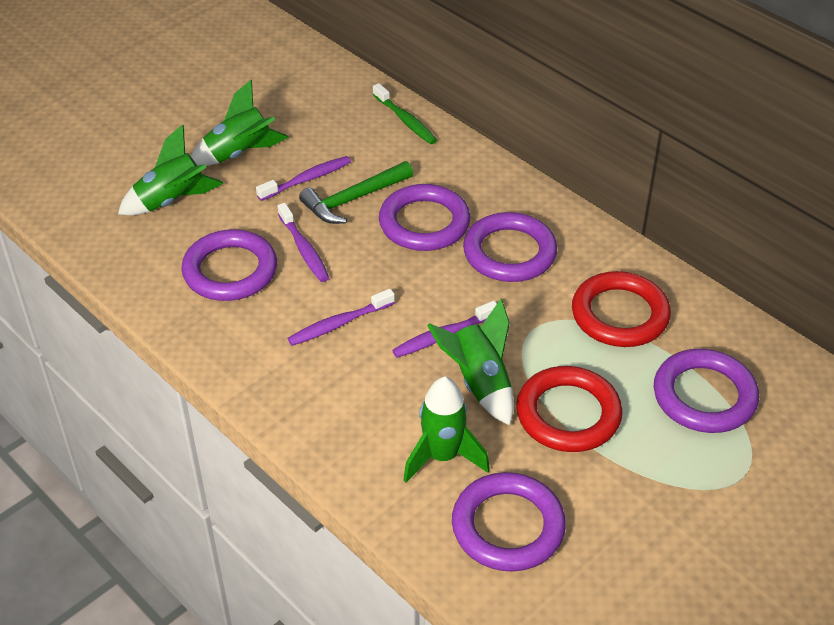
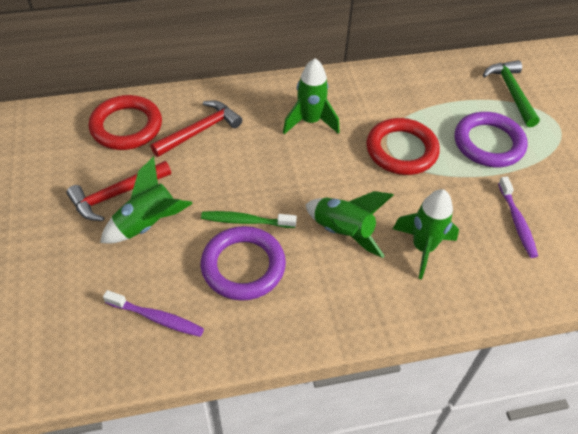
purple ring: [181,229,277,301] [379,184,470,251] [452,472,566,572] [463,212,557,282] [654,349,759,433] = 5 -> [201,226,286,301] [455,112,528,167] = 2
purple toothbrush: [256,156,351,201] [278,203,329,282] [287,289,395,346] [392,301,497,358] = 4 -> [103,290,204,337] [498,177,538,258] = 2
red hammer: none = 0 -> [66,161,171,221] [150,100,242,157] = 2

